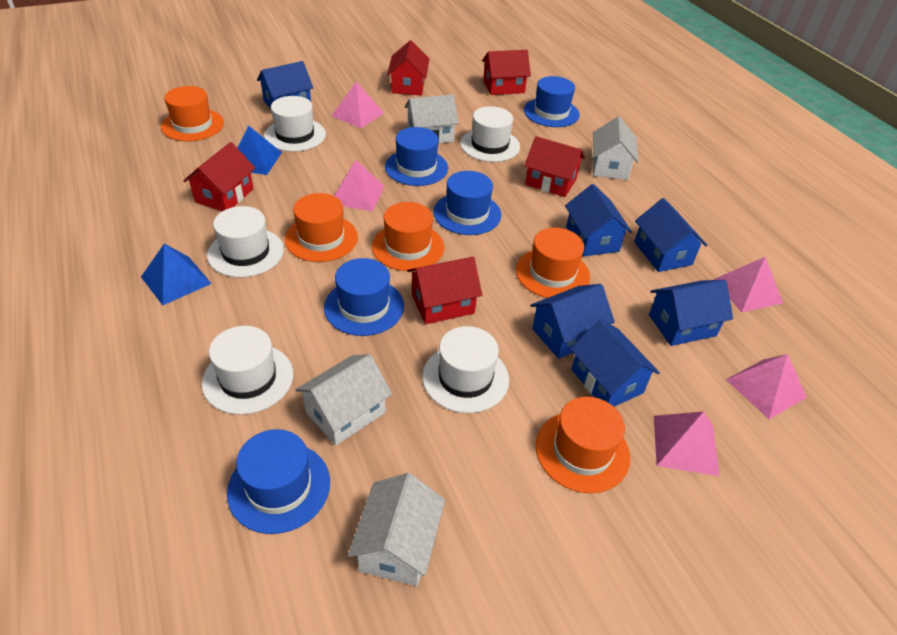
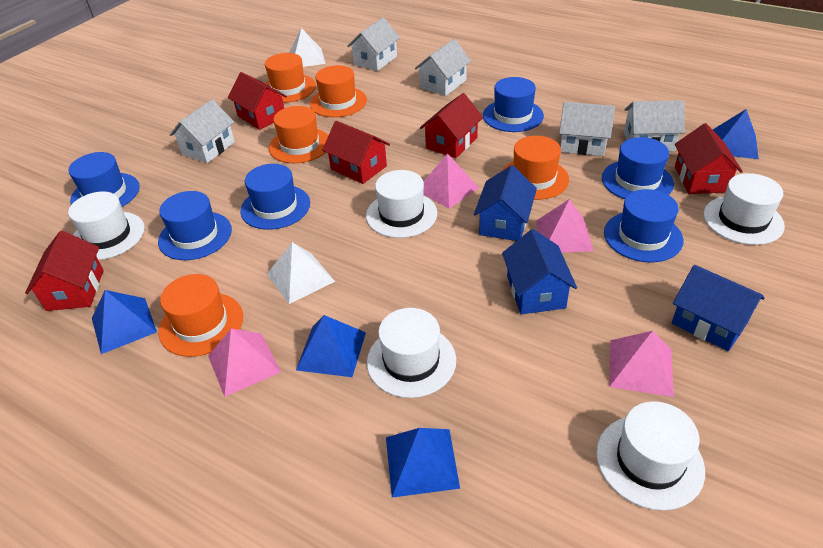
blue hat: [227,429,330,534] [324,258,404,336] [385,127,448,186] [433,171,501,235] [524,76,580,127] = 5 -> [69,152,139,207] [158,191,232,260] [240,164,310,230] [483,77,544,132] [602,137,674,199] [604,189,683,262] = 6
blue house: [257,61,313,109] [530,284,615,359] [565,184,632,256] [570,319,660,407] [634,198,707,272] [649,280,733,346] = 6 -> [474,165,537,241] [502,229,577,315] [672,265,765,351] = 3
blue pyramid: [141,243,212,305] [237,125,282,175] = 2 -> [92,290,157,354] [296,315,366,377] [386,428,460,498] [713,109,759,159] = 4
pink pyramid: [332,81,384,128] [334,160,385,211] [654,411,720,476] [714,257,783,312] [726,354,807,419] = 5 -> [208,328,281,397] [423,154,479,209] [536,199,593,253] [609,331,674,397] = 4
white house: [295,354,392,445] [348,473,445,586] [405,94,459,144] [593,117,639,180] = 4 -> [170,99,235,163] [347,17,400,71] [415,39,471,96] [559,102,615,156] [624,100,685,151] = 5
white pyramid: none = 0 -> [267,242,335,304] [289,28,325,67] = 2

